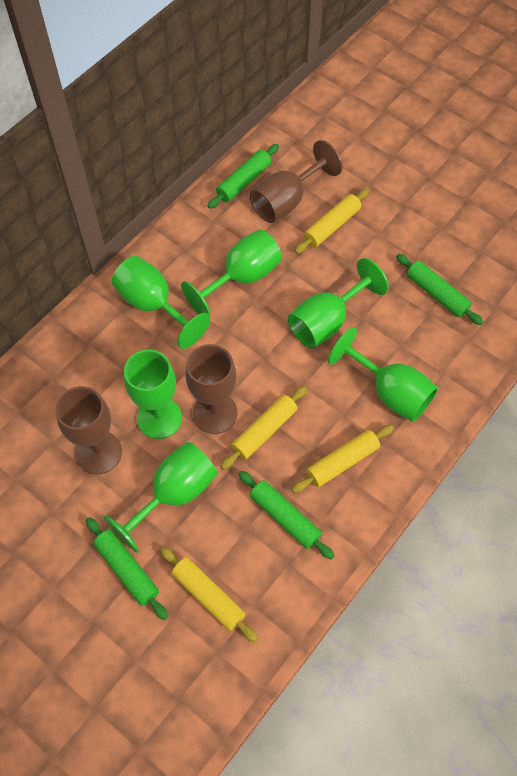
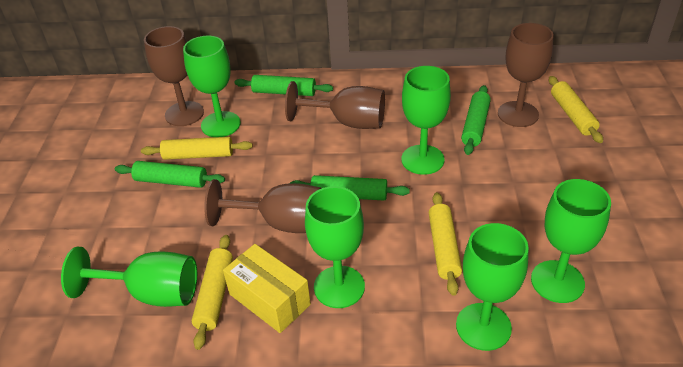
brown goblet: [55,386,122,474] [185,344,237,434] [250,140,342,223] = 3 -> [144,26,204,126] [204,179,322,233] [285,81,385,129] [498,23,554,127] = 4
yellow box: none = 0 -> [223,244,311,333] = 1

